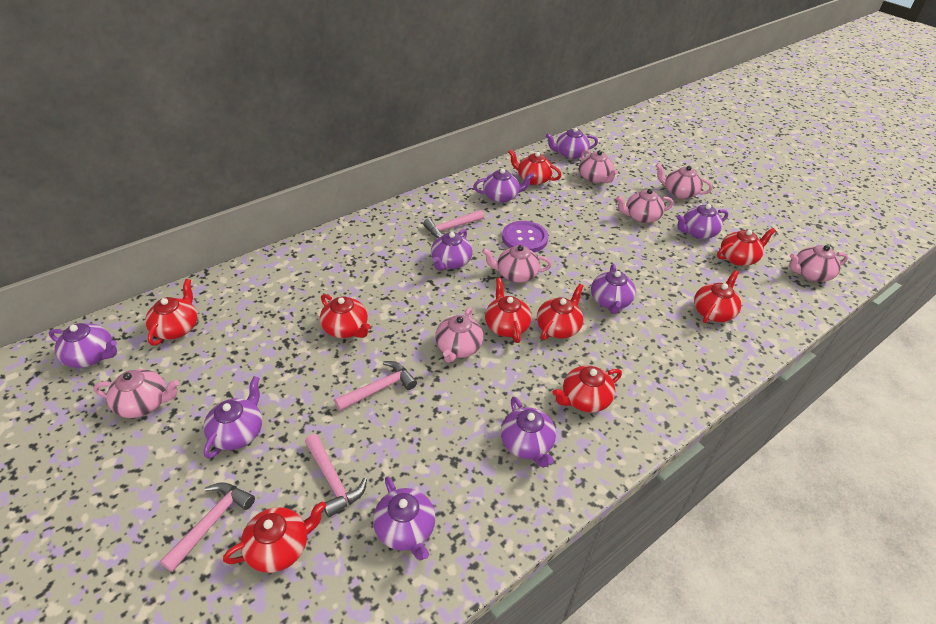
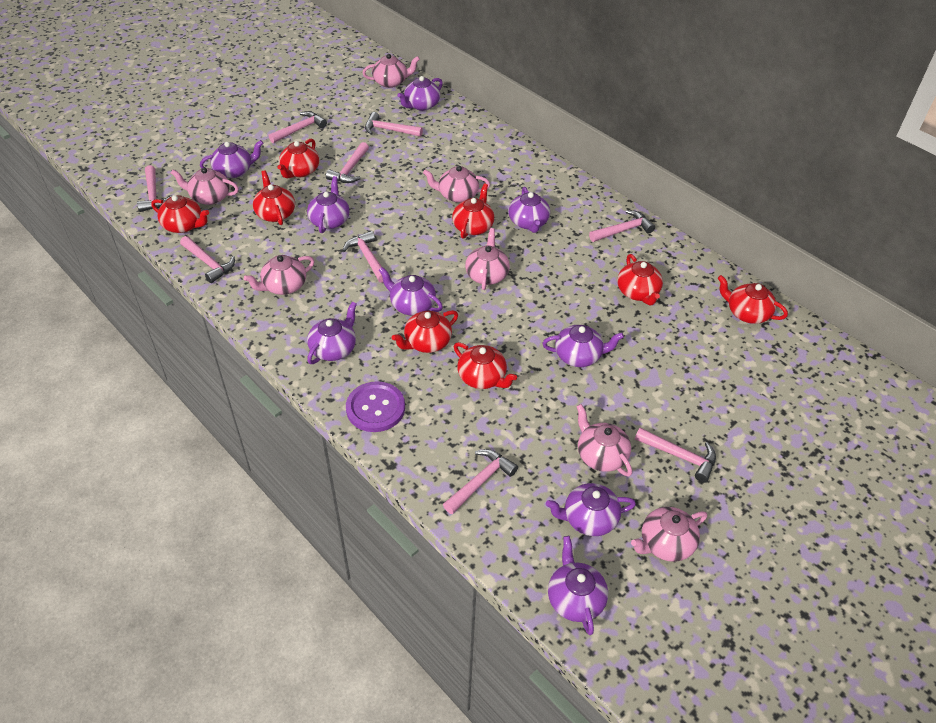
pink hammer: [160,483,255,572] [305,434,367,518] [334,361,417,411] [423,210,484,238] = 4 -> [137,165,172,212] [180,236,235,283] [269,111,327,143] [326,142,369,183] [342,231,383,283] [365,112,423,137] [443,449,518,514] [589,210,655,242] [635,428,716,483] = 9
red teapot: [145,279,197,346] [223,501,326,573] [320,294,370,338] [485,278,531,343] [508,149,561,185] [537,284,584,340] [552,365,622,413] [694,270,741,323] [717,228,776,266] = 9 -> [151,195,209,233] [253,170,295,225] [277,138,319,178] [392,310,458,353] [452,183,494,239] [454,342,517,389] [617,254,663,305] [718,275,788,324] = 8

